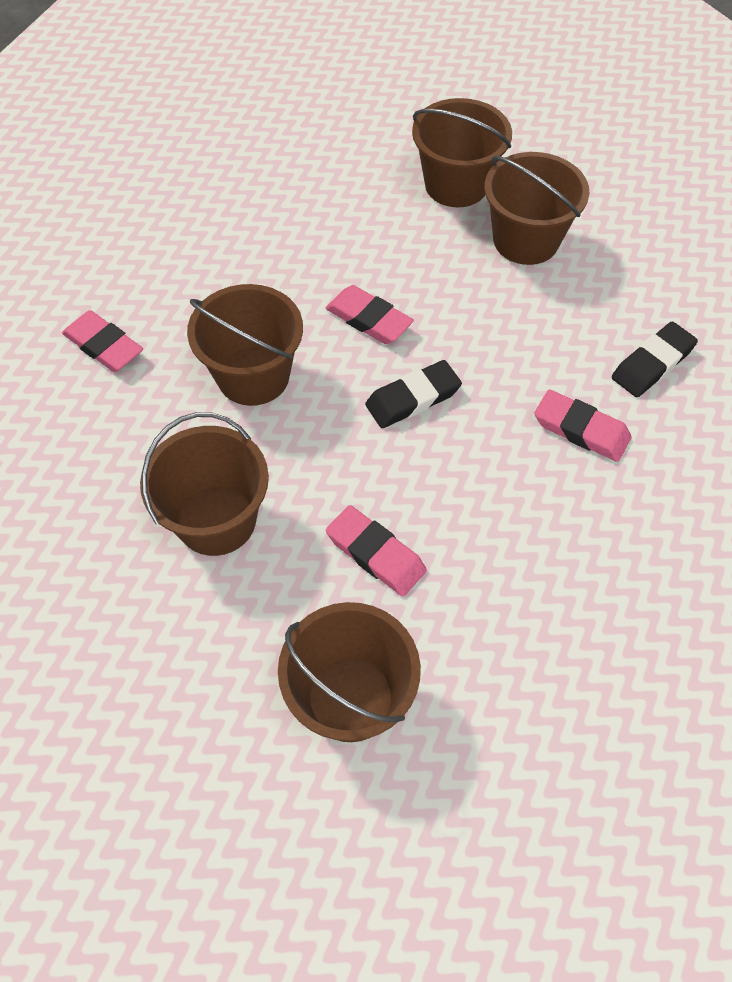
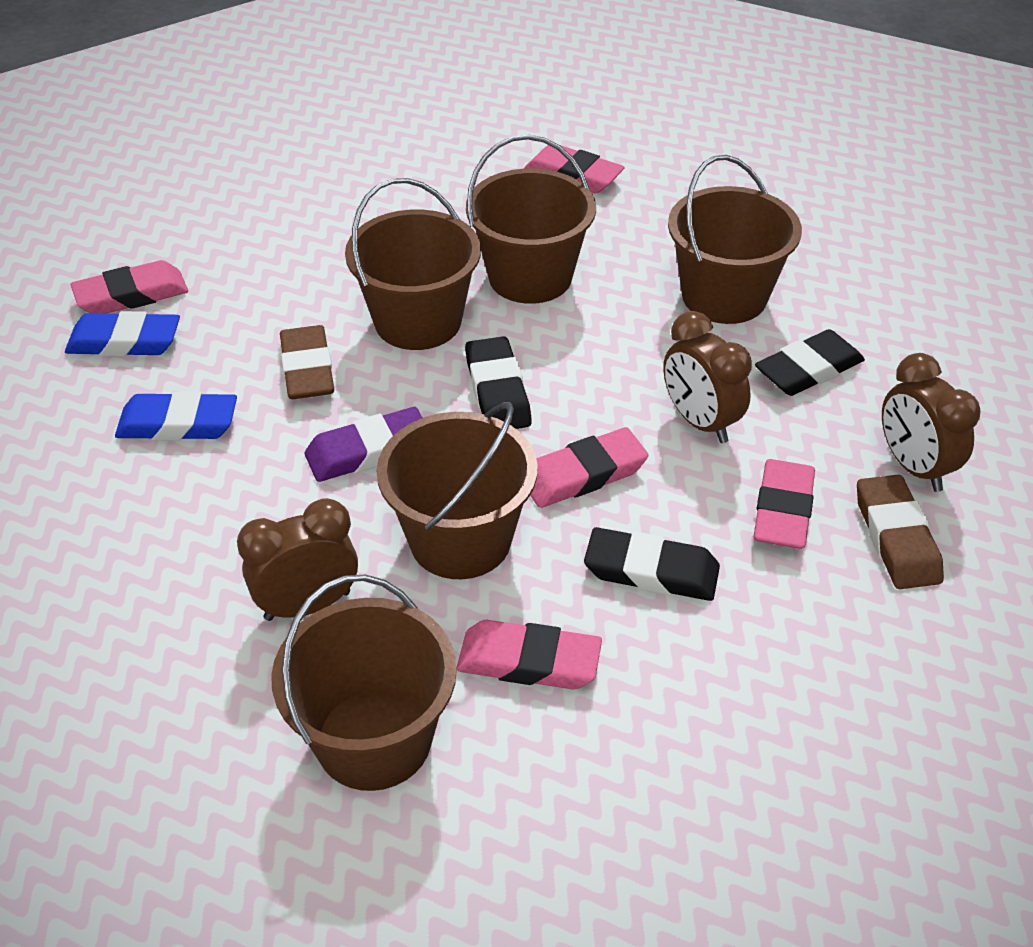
black eraser: [365,360,462,428] [612,322,698,397] = 2 -> [465,336,532,429] [584,527,720,601] [755,329,865,396] = 3
blue eraser: none = 0 -> [65,311,180,356] [115,391,237,441] = 2
brown clock: none = 0 -> [237,498,358,621] [663,311,752,443] [882,353,980,492] = 3
brown eraser: none = 0 -> [280,325,334,399] [857,475,944,589] = 2
pink eraser: [62,310,143,372] [326,285,414,344] [326,505,427,596] [534,389,632,462] = 4 -> [70,260,188,313] [457,620,602,689] [524,145,625,193] [530,427,648,508] [753,459,815,549] = 5
purple eraser: none = 0 -> [305,407,422,482] = 1

